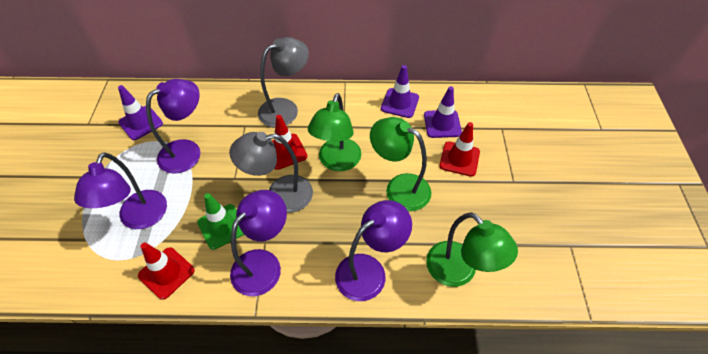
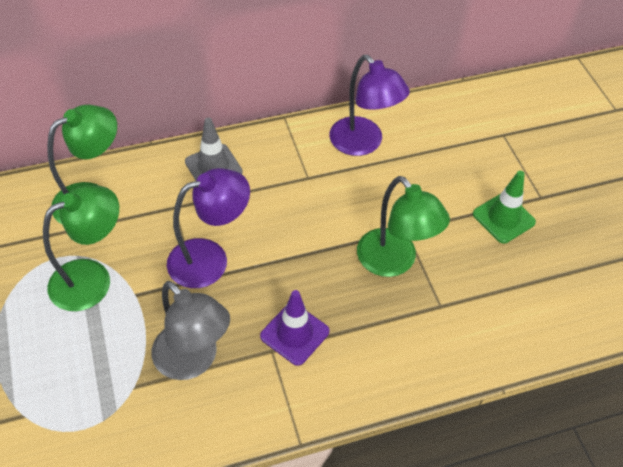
grey lamp: [229,132,313,213] [258,37,309,127] = 2 -> [151,281,230,380] = 1
grey traffic cone: none = 0 -> [185,117,243,181] = 1
purple lamp: [74,152,167,229] [146,79,201,174] [230,190,287,296] [335,200,412,301] = 4 -> [167,168,250,288] [330,55,410,156] = 2
purple traffic cone: [118,85,163,140] [381,65,419,118] [424,86,462,138] = 3 -> [260,290,330,366] = 1
red traffic cone: [138,243,195,300] [272,115,307,170] [439,122,480,177] = 3 -> none = 0

